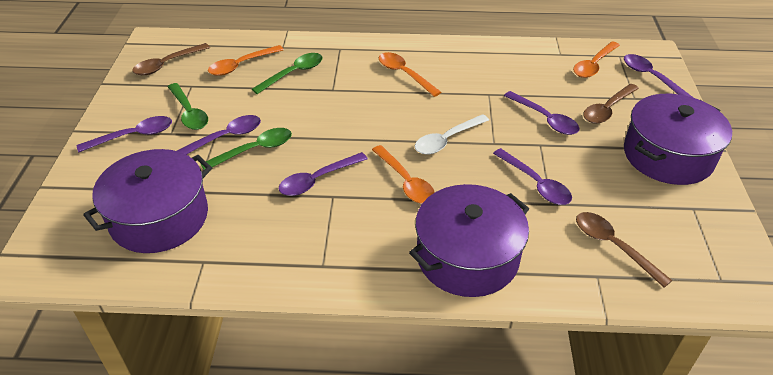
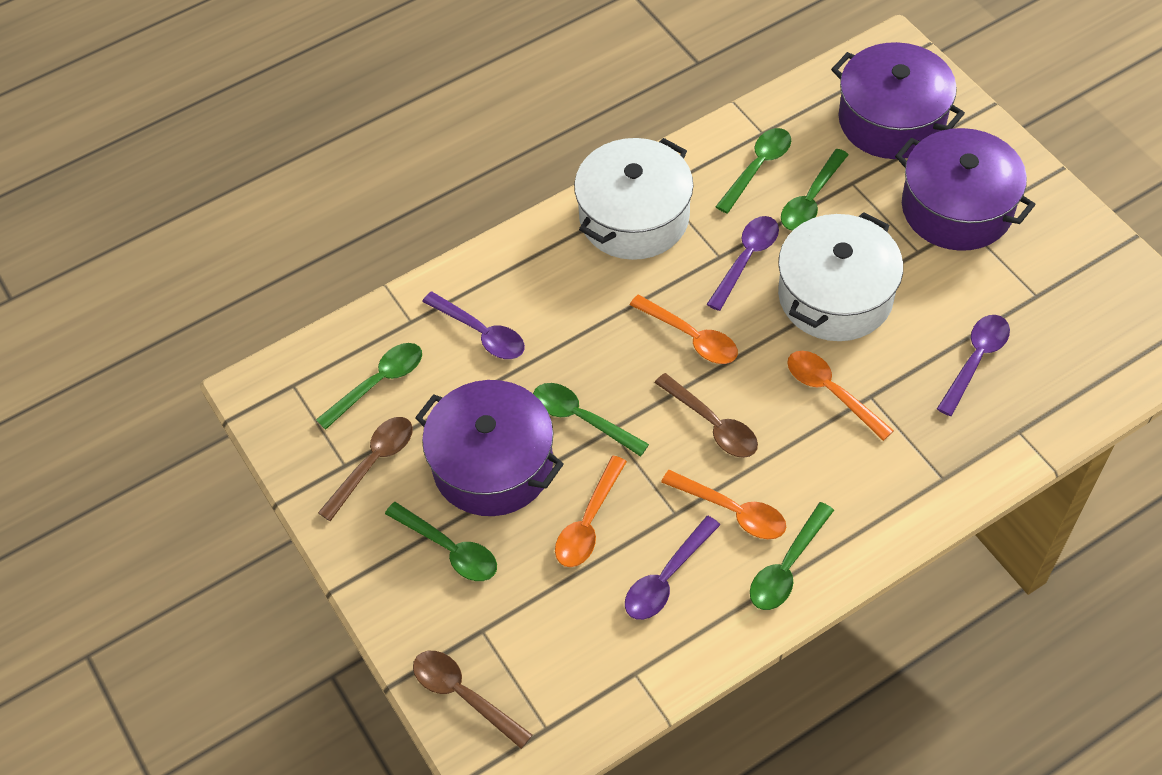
green spoon: [168,83,208,130] [201,128,292,170] [252,53,323,94] = 3 -> [316,343,422,430] [385,502,497,581] [533,383,649,457] [715,128,791,213] [750,502,834,610] [781,149,849,231] = 6
purple spoon: [77,116,172,152] [177,115,261,155] [279,152,368,196] [493,148,572,205] [504,91,579,135] [624,54,694,98] = 6 -> [422,292,525,359] [625,516,720,620] [707,216,779,311] [937,315,1010,416] = 4
white pot: none = 0 -> [574,138,693,260] [778,212,903,341] = 2
white spoon: [415,114,489,154] = 1 -> none = 0

